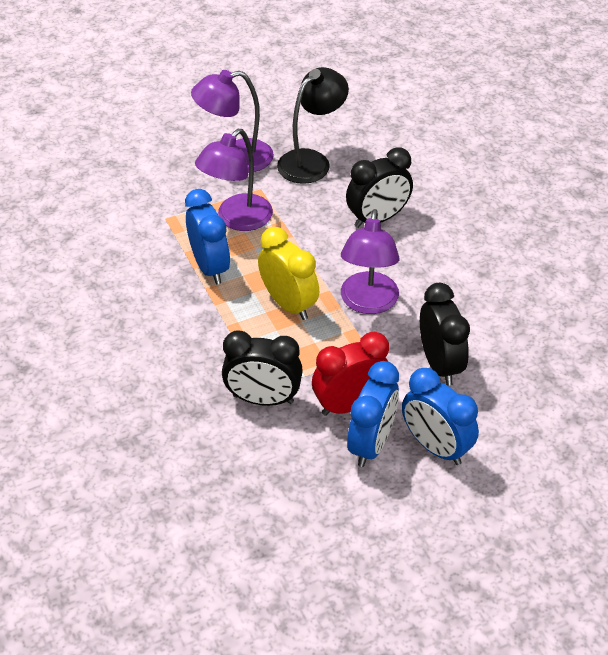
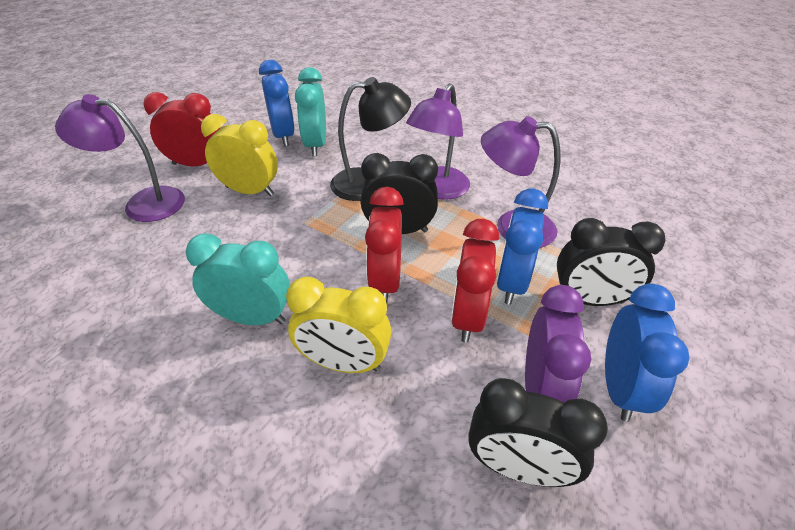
purple clock: none = 0 -> [525,285,591,403] = 1
red clock: [312,332,389,416] = 1 -> [143,92,220,166] [365,187,403,303] [451,219,499,343] = 3
turquoise clock: none = 0 -> [186,233,290,325] [295,67,326,156] = 2
yellow clock: [258,227,319,320] = 1 -> [201,114,278,196] [286,277,392,373] = 2

